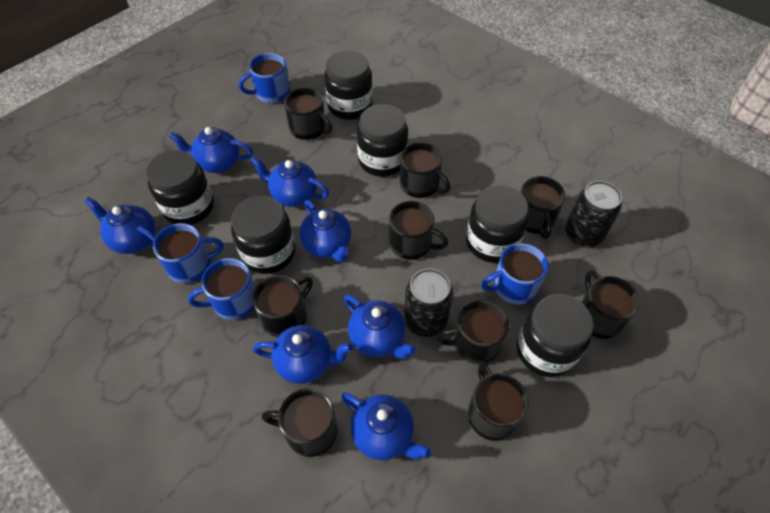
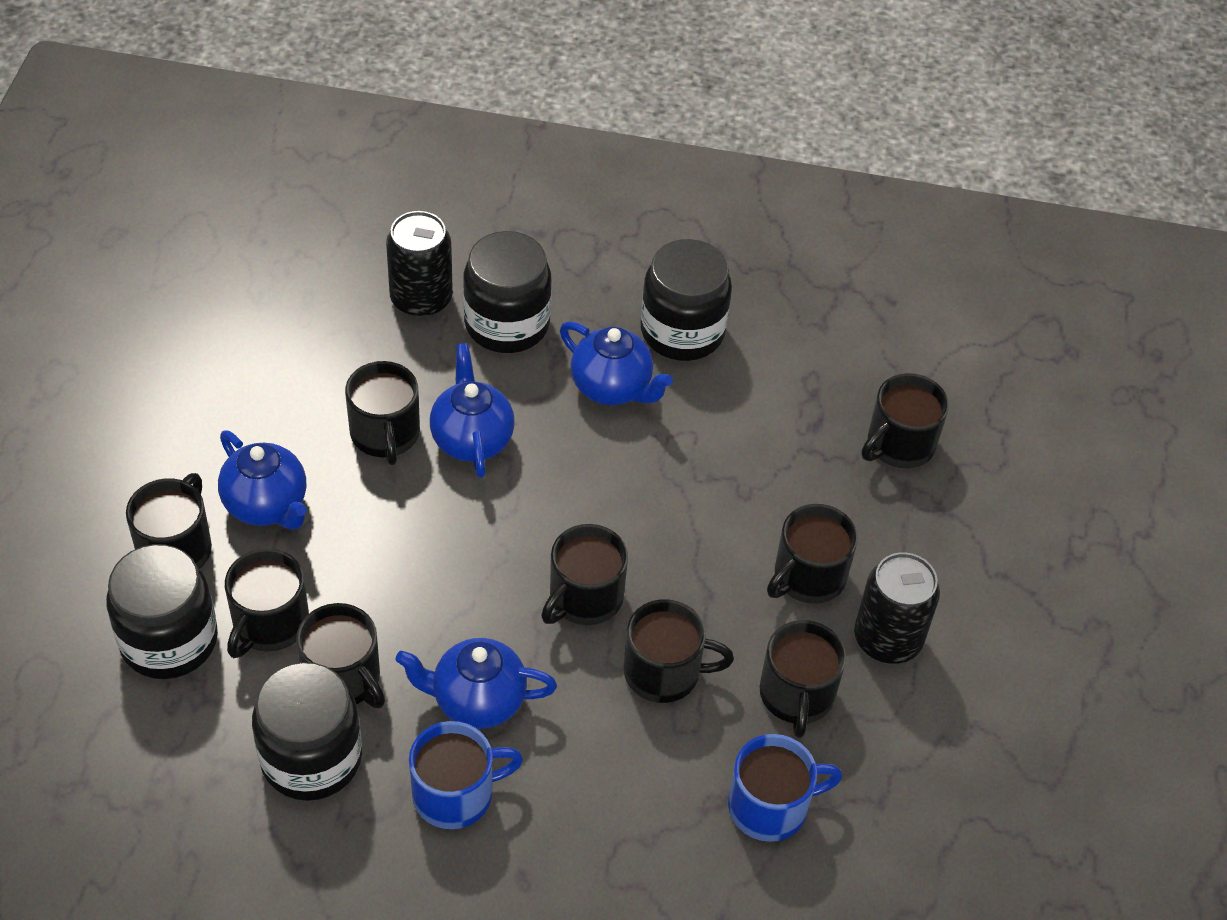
black jar: [146,150,214,225] [231,196,295,274] [324,51,373,120] [357,104,408,177] [466,185,529,263] [517,294,593,377] = 6 -> [106,544,218,679] [252,662,362,801] [463,231,552,353] [641,239,732,361] = 4
blue mug: [153,223,224,283] [188,258,256,320] [239,53,290,103] [481,243,548,304] = 4 -> [409,721,523,829] [728,734,842,842] = 2
blue teapot: [84,197,156,254] [169,127,253,173] [250,156,329,207] [253,325,353,384] [299,200,351,263] [341,392,432,460] [344,295,416,359] = 7 -> [218,431,307,529] [395,638,557,729] [430,343,515,478] [560,322,673,405] = 4

